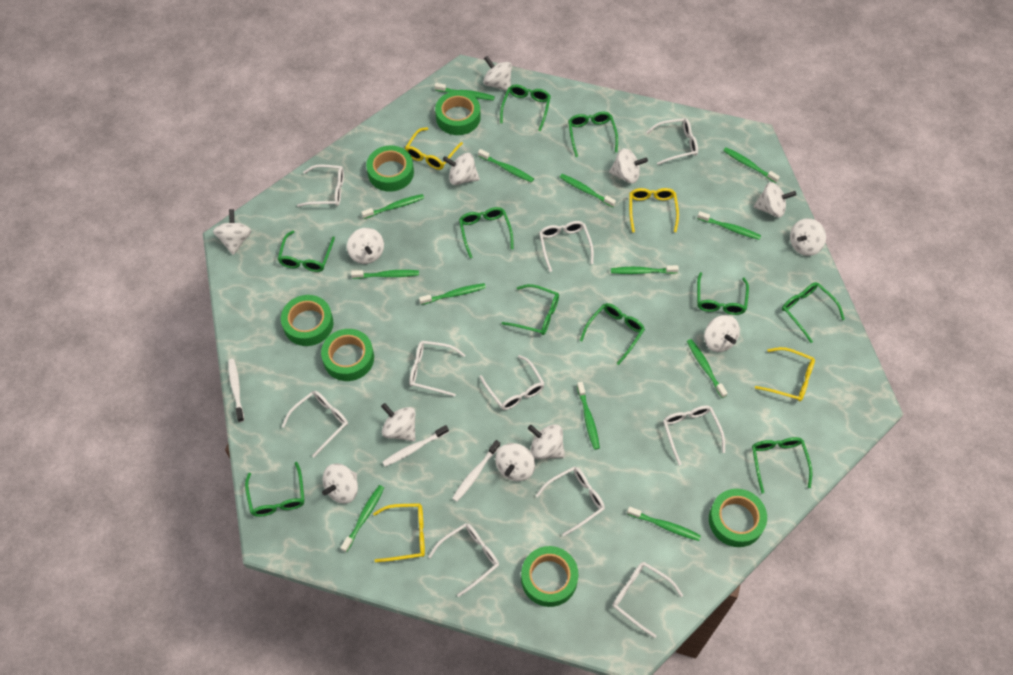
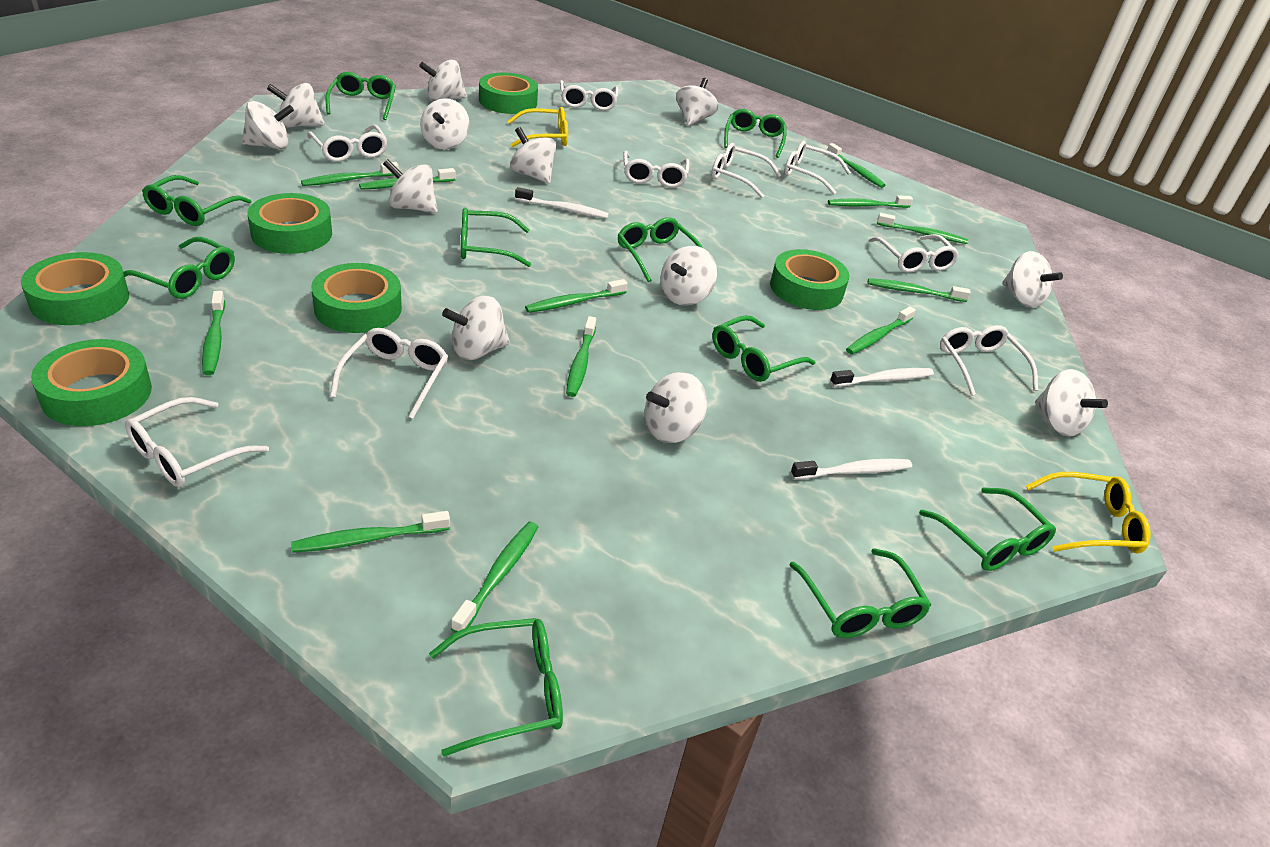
green toothbrush: [341,485,384,552] [351,270,419,279] [361,194,424,219] [419,283,486,305] [435,83,495,100] [478,149,534,182] [560,174,616,207] [577,382,600,450] [611,265,679,274] [627,507,701,541] [687,339,728,398] [697,211,761,240] [723,147,780,183] = 13 -> [202,291,225,375] [291,511,450,553] [301,162,399,186] [359,168,456,190] [451,522,538,633] [525,279,628,313] [566,316,596,397] [827,143,886,188] [828,196,913,208] [846,306,916,354] [868,278,971,302] [877,213,968,244] = 12
white glasses: [282,391,348,457] [297,164,344,207] [409,341,466,397] [428,523,499,597] [480,355,545,410] [536,466,605,536] [539,221,594,272] [613,562,683,638] [646,118,698,165] [663,405,725,466] = 10 -> [125,397,269,487] [307,125,387,162] [330,328,448,419] [560,80,619,111] [623,151,690,188] [711,143,781,198] [784,141,851,195] [868,234,959,273] [940,325,1038,396] = 9
yellow glasses: [373,503,425,562] [405,127,463,170] [629,188,679,233] [755,347,815,402] = 4 -> [507,107,568,148] [1026,472,1151,554] = 2

